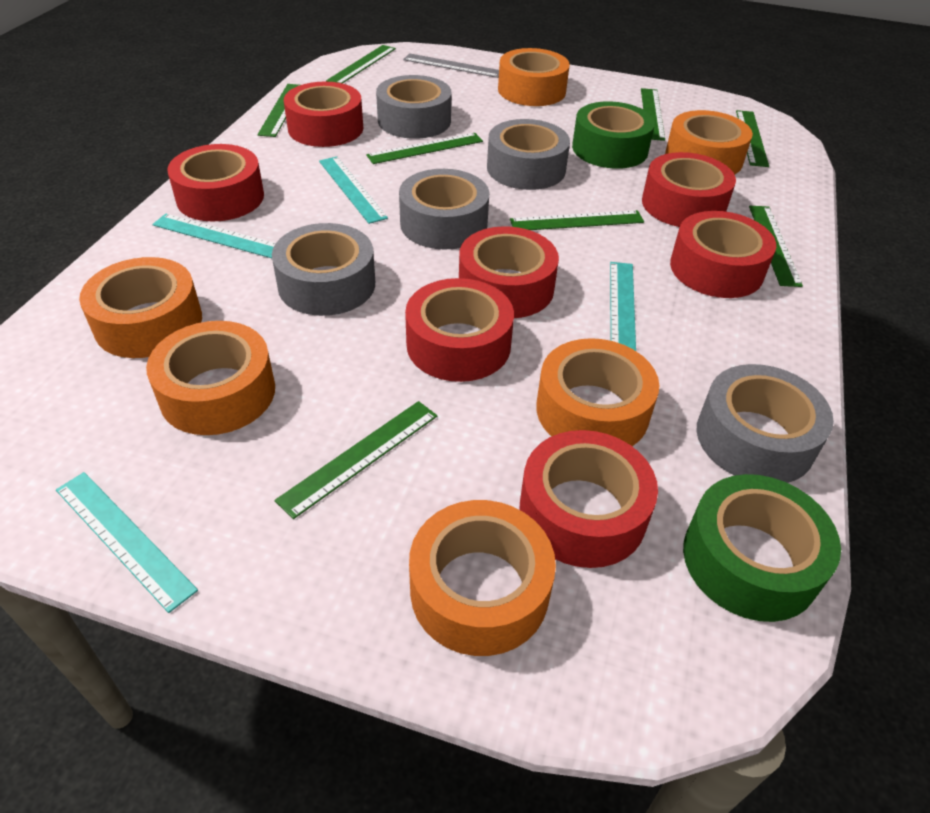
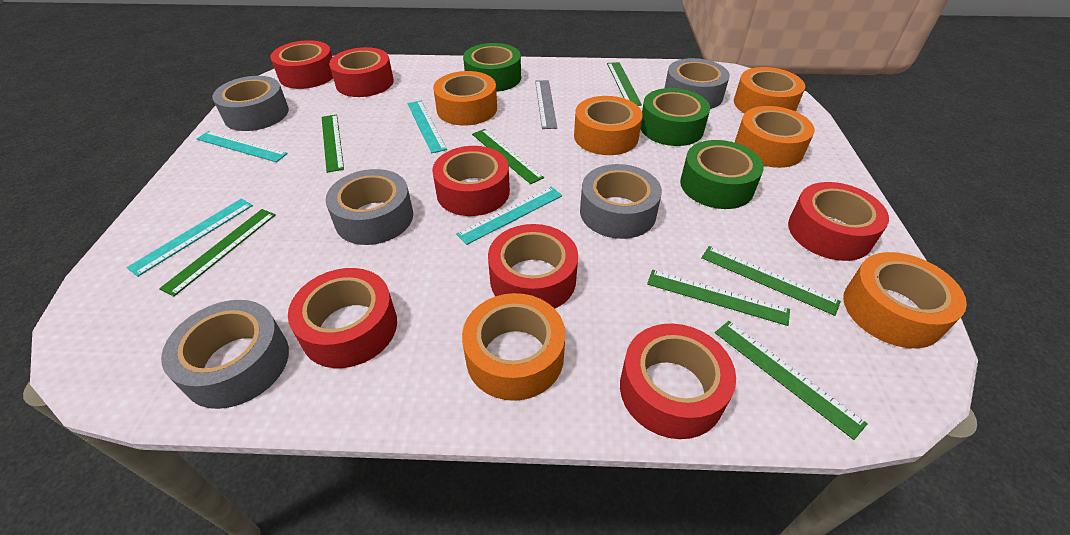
green ruler: [257,84,300,137] [275,401,437,519] [326,45,396,84] [366,133,483,164] [510,210,644,230] [641,88,665,141] [736,110,769,167] [749,206,803,287] = 8 -> [159,209,276,296] [322,114,344,173] [472,129,544,184] [607,62,642,106] [647,270,790,326] [701,246,841,316] [715,321,868,440] = 7
green tape: [572,101,655,169] [683,474,841,622] = 2 -> [463,43,521,92] [640,88,710,146] [680,140,764,209] = 3

